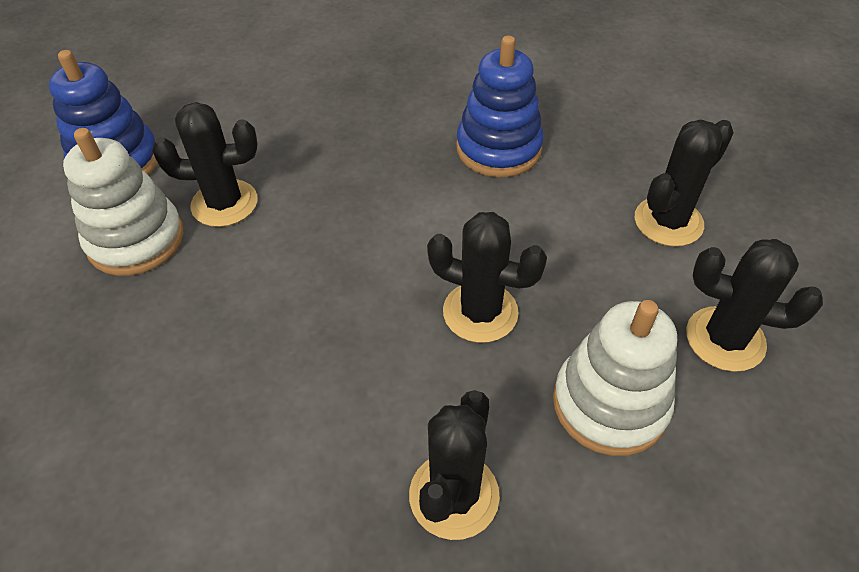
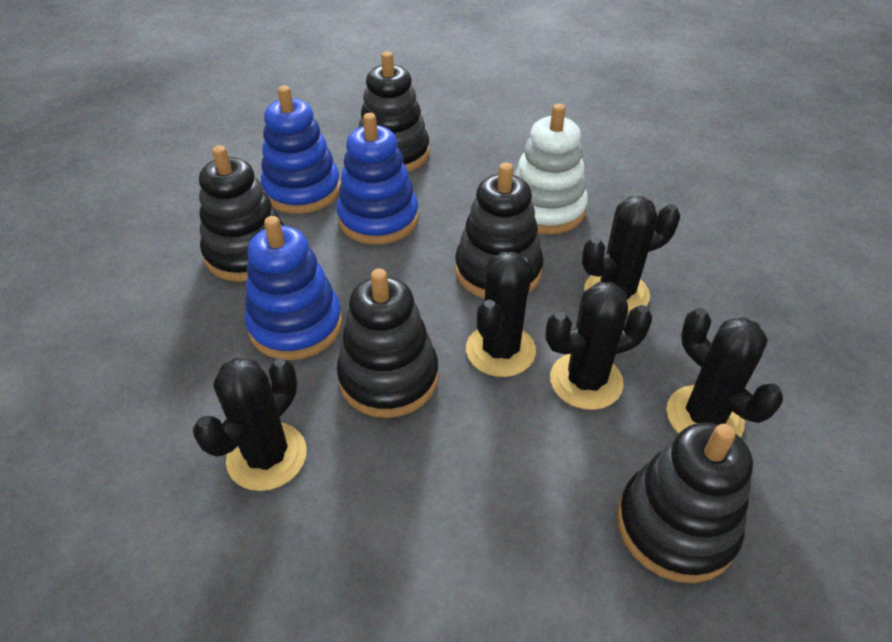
black stacking toy: none = 0 -> [199,145,284,282] [337,268,439,418] [358,51,430,172] [455,163,543,299] [617,423,753,583] = 5
blue stacking toy: [49,50,158,175] [456,35,544,177] = 2 -> [245,216,343,360] [261,86,341,214] [337,113,419,244] = 3
white stacking toy: [63,128,184,276] [553,300,677,456] = 2 -> [514,104,588,234] = 1

